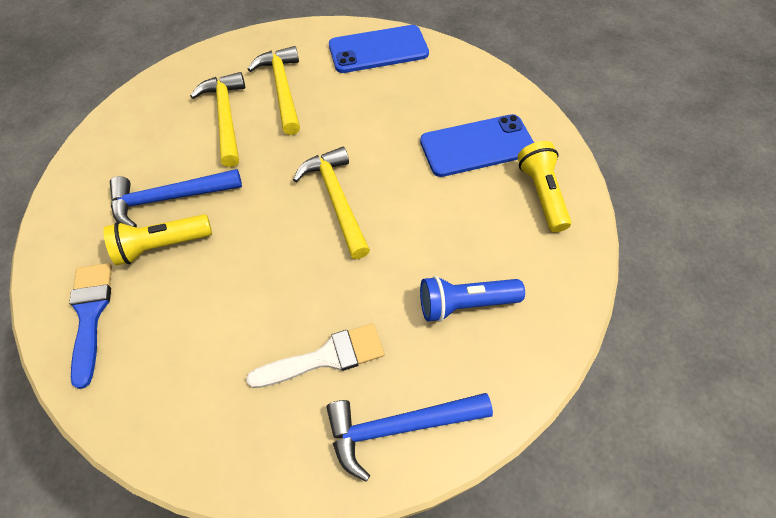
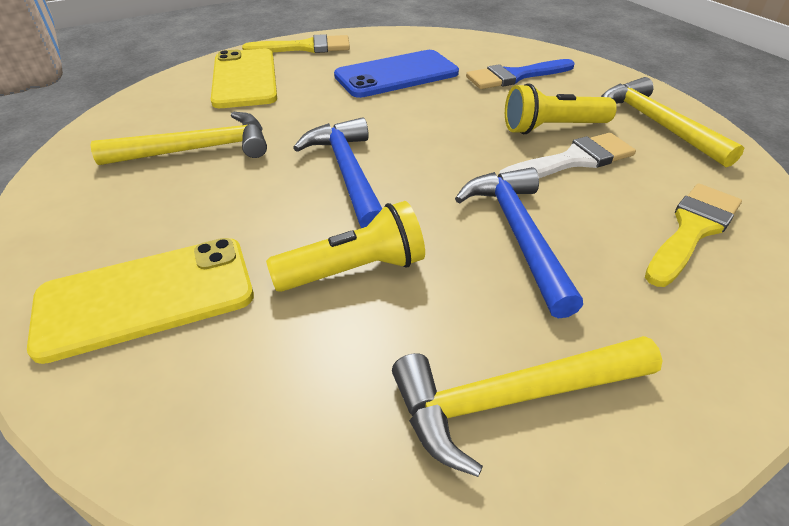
blue flashlight: [420,276,525,322] = 1 -> none = 0
blue phone: [329,25,429,73] [420,114,534,177] = 2 -> [334,50,459,98] = 1
yellow brush: none = 0 -> [242,34,350,53] [645,184,742,287] = 2
yellow phone: none = 0 -> [27,238,254,364] [211,49,277,108] = 2

